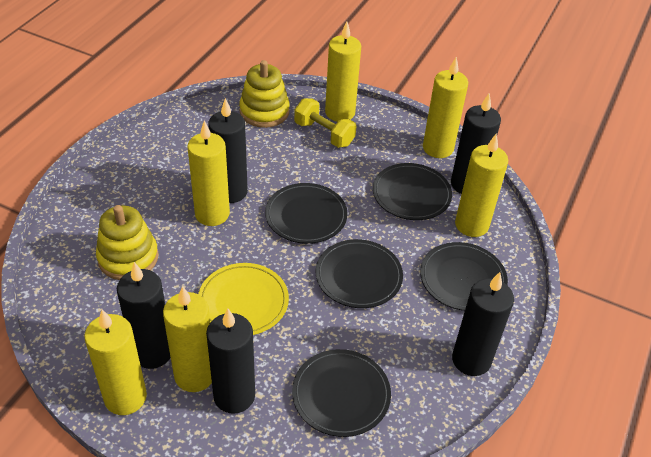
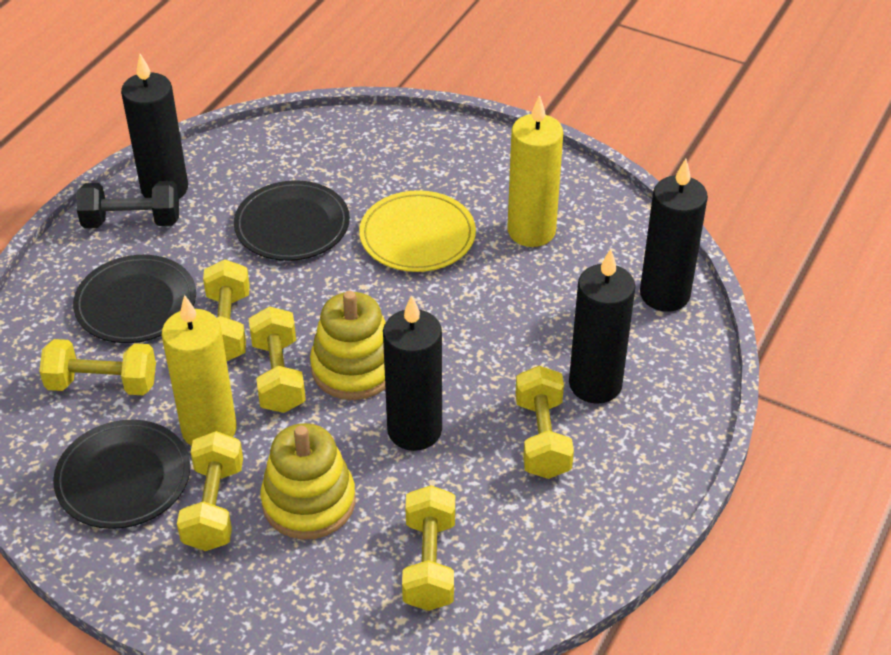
black candle: [117,262,171,369] [206,308,255,414] [208,98,248,203] [451,93,501,194] [452,272,514,376] = 5 -> [121,54,188,199] [383,295,442,451] [569,249,636,404] [640,159,708,312] = 4
black dumbbell: none = 0 -> [77,181,179,228] = 1
black plate: [265,183,348,244] [292,349,391,437] [316,239,403,308] [373,163,452,220] [420,242,508,311] = 5 -> [53,420,190,529] [73,255,196,343] [234,180,350,261] = 3
yellow candle: [84,309,147,415] [163,286,212,392] [187,120,230,226] [325,22,361,122] [423,57,468,158] [455,134,508,237] = 6 -> [162,295,237,446] [507,95,563,247] = 2
yellow dumbbell: [294,98,356,148] = 1 -> [39,339,156,395] [177,431,243,551] [203,259,250,361] [249,306,306,413] [402,485,455,611] [515,365,574,479] = 6

